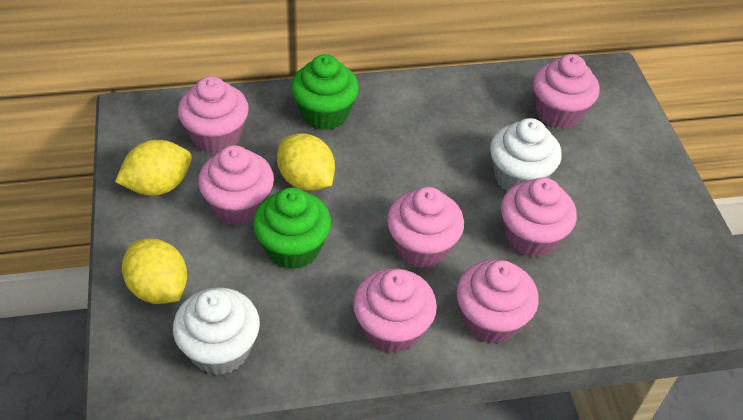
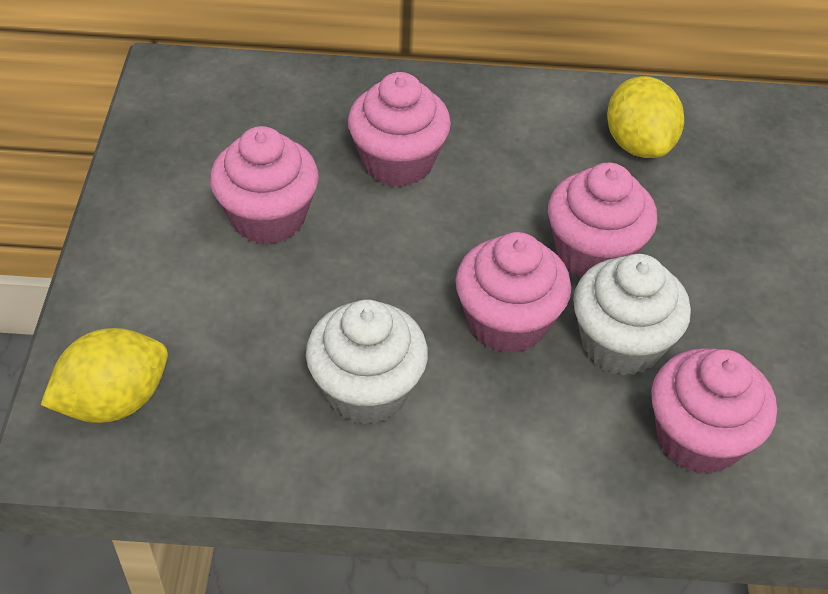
green cupcake: [253,188,331,269] [291,54,359,130] = 2 -> none = 0
pink cupcake: [178,76,249,154] [198,145,274,226] [353,268,437,353] [387,187,464,268] [456,260,539,344] [501,178,577,258] [533,54,599,128] = 7 -> [210,126,319,245] [348,72,451,187] [456,232,571,354] [548,163,657,277] [651,348,777,474] = 5
yellow lemon: [115,140,192,196] [122,238,187,304] [277,133,335,191] = 3 -> [41,328,168,423] [607,76,684,158] = 2

